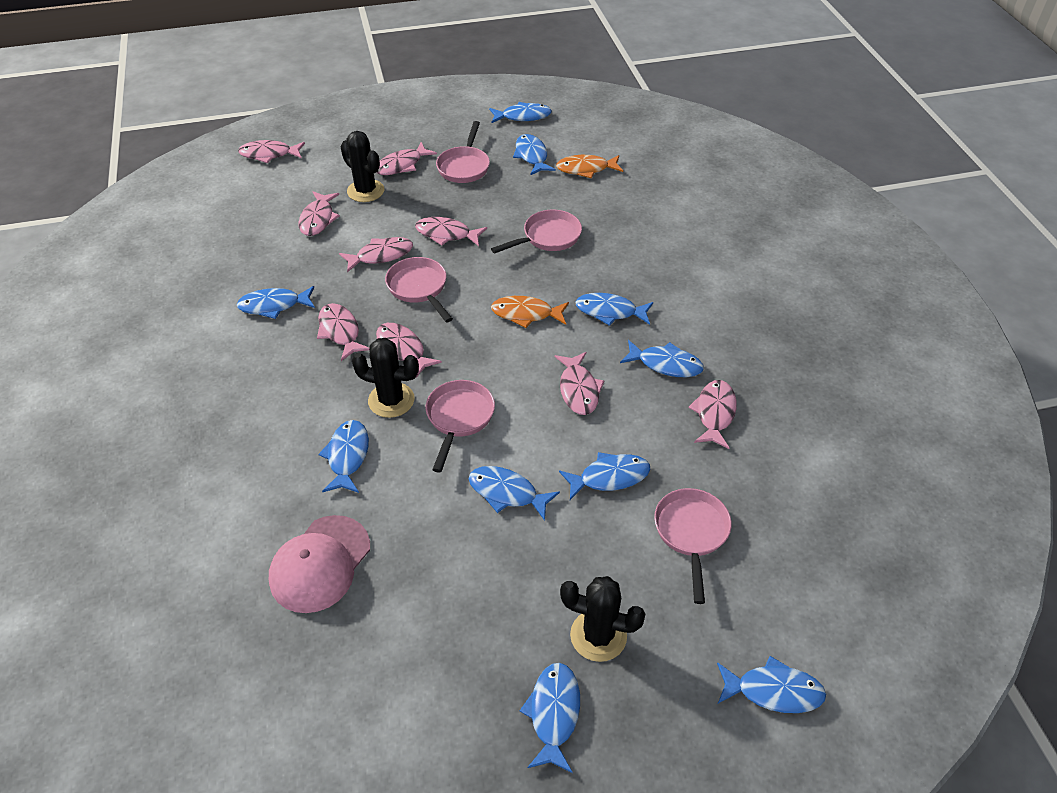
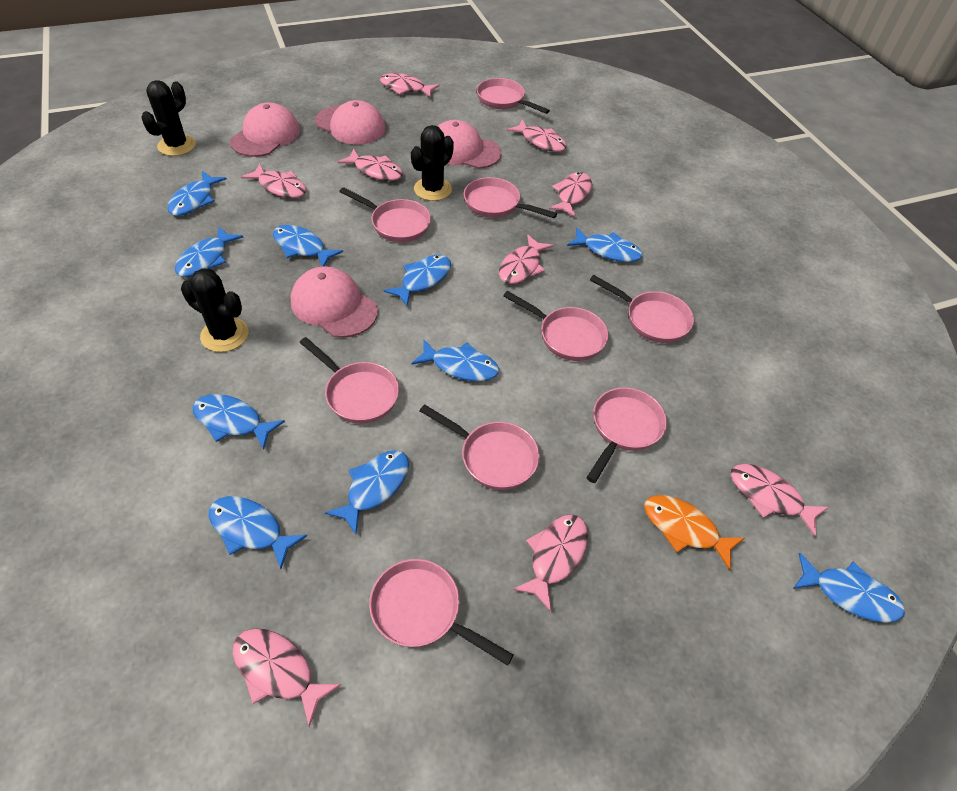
orange fish: [491,296,569,328] [556,155,623,179] = 2 -> [644,495,745,570] = 1
pink cap: [269,515,370,613] = 1 -> [230,103,300,157] [291,266,378,338] [315,100,385,145] [438,120,502,169] = 4
pink pan: [385,257,453,322] [426,380,495,473] [436,121,490,183] [491,210,582,254] [654,488,732,604] = 5 -> [299,337,399,424] [339,187,431,242] [369,559,514,666] [420,404,540,490] [464,177,557,218] [477,78,550,114] [503,291,608,361] [586,387,667,483] [590,275,694,343] = 9

